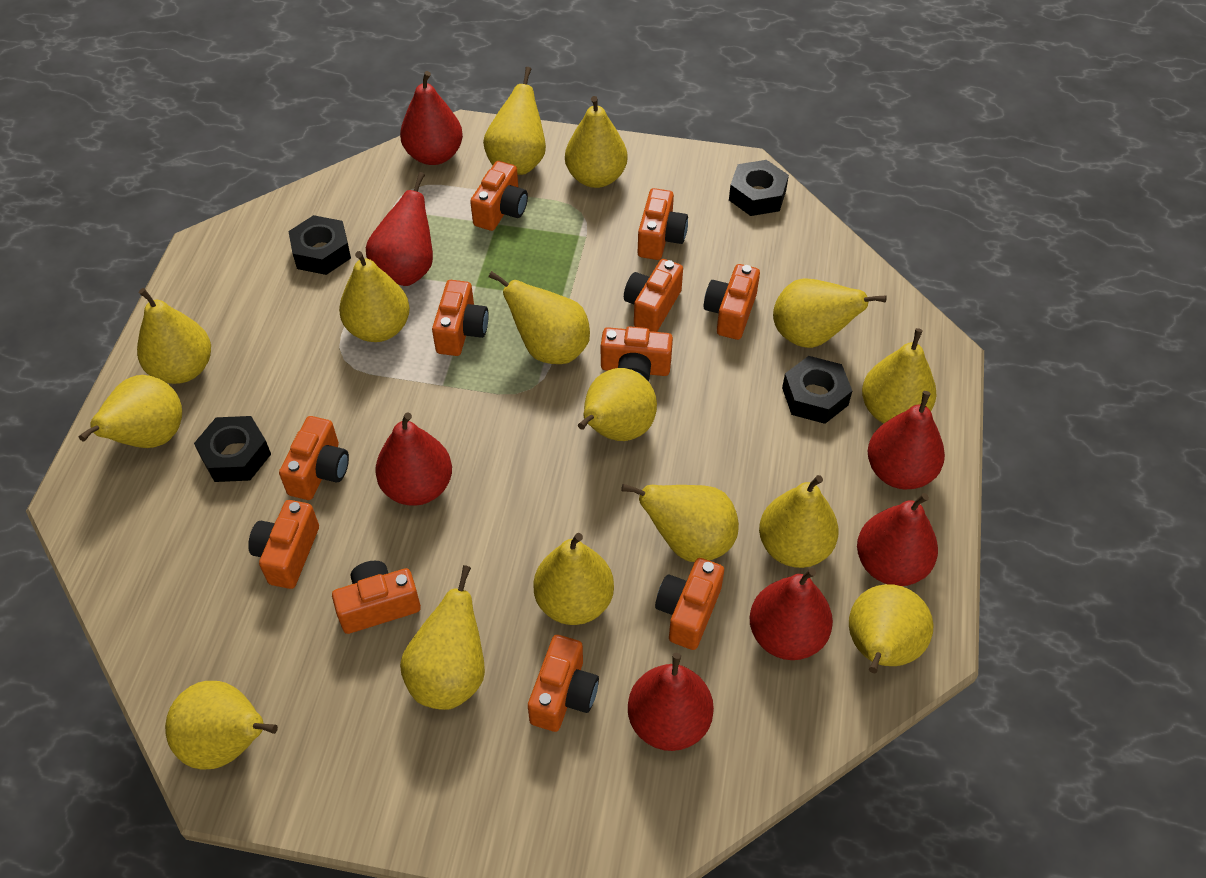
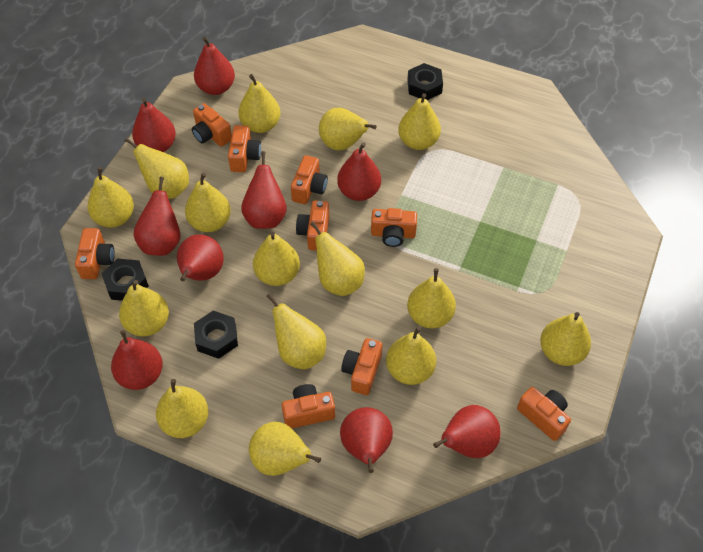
black nut: [194,416,271,482] [288,215,351,275] [729,160,789,216] [782,356,852,424] = 4 -> [102,258,149,301] [194,311,238,359] [407,63,443,100] = 3
orange camera: [248,500,319,589] [279,416,349,500] [332,561,421,634] [432,280,489,356] [470,161,528,231] [528,635,599,732] [601,326,673,381] [624,259,683,332] [638,188,688,260] [655,558,724,650] [704,264,760,340] = 11 -> [75,228,115,279] [192,103,232,147] [228,125,261,172] [282,384,335,428] [291,155,328,204] [296,201,329,251] [341,338,382,395] [371,208,417,247] [517,387,571,441] = 9
red pear: [366,172,433,286] [375,412,452,506] [400,71,463,165] [628,653,714,751] [750,568,833,660] [857,493,938,586] [868,391,945,490] = 7 -> [111,330,163,390] [132,98,176,152] [133,177,180,256] [177,234,224,281] [194,37,235,95] [241,151,287,229] [337,142,381,201] [340,407,393,473] [433,405,501,458] = 9

